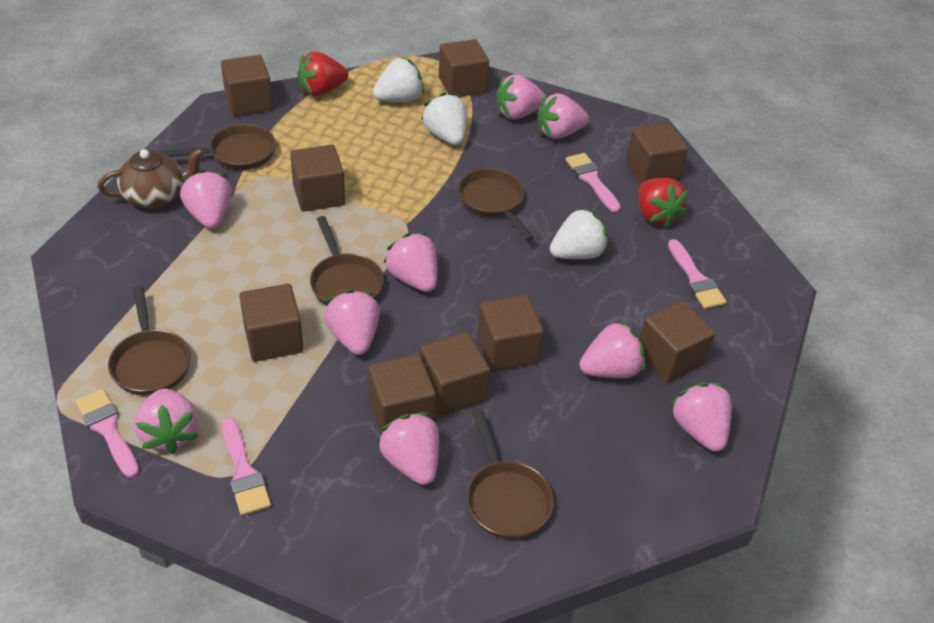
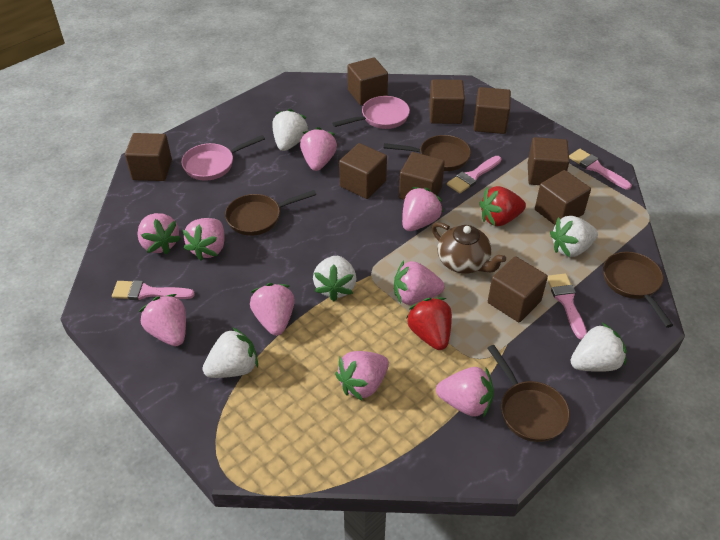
brown pan: [108,286,191,396] [160,124,276,170] [310,216,384,306] [458,168,534,241] [467,409,554,539] = 5 -> [225,190,316,236] [384,135,471,171] [488,345,570,442] [603,252,673,328] = 4
pink pan: none = 0 -> [181,135,265,181] [332,96,410,129] = 2
white strawberry: [373,57,424,102] [421,92,467,145] [550,207,609,259] = 3 -> [202,327,258,378] [272,109,308,151] [313,256,356,301] [550,216,598,257] [570,323,627,372] = 5

